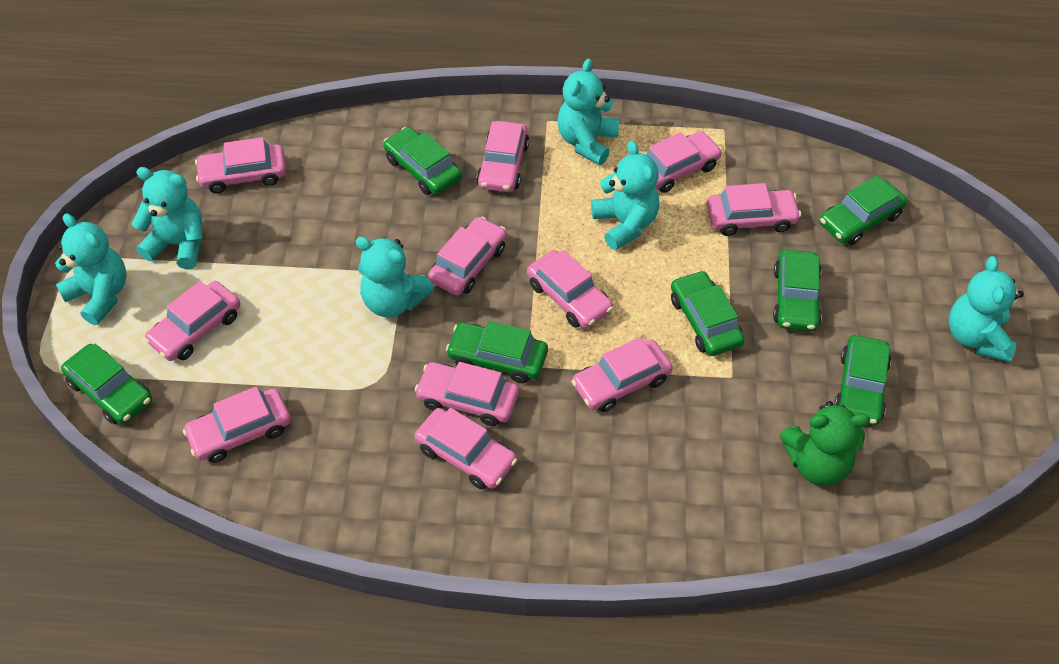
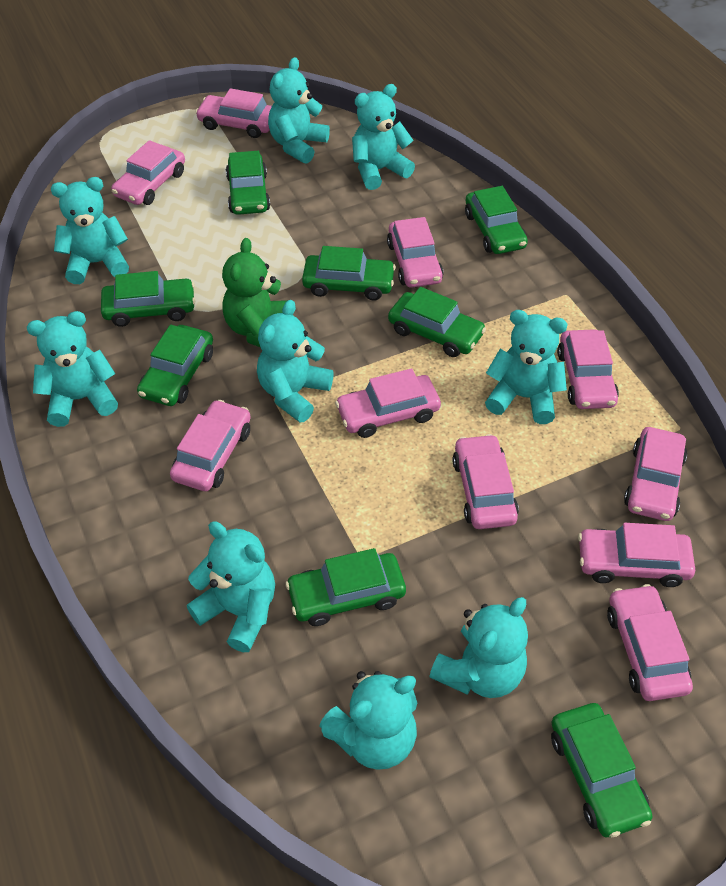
green car: [61,344,152,425] [383,127,462,195] [446,321,548,384] [671,270,745,356] [773,250,822,331] [819,176,907,245] [834,335,891,425] = 7 -> [101,271,195,327] [137,325,213,406] [226,151,270,215] [285,548,406,626] [302,246,396,301] [388,287,486,357] [465,186,528,254] [551,703,652,837] = 8
pink car: [144,281,240,361] [183,386,291,463] [195,137,286,193] [415,362,519,426] [415,408,517,489] [428,217,507,295] [477,121,529,192] [527,250,613,328] [571,337,673,412] [646,131,722,193] [706,183,801,236] = 11 -> [111,140,185,205] [170,400,251,491] [196,88,272,138] [335,368,441,438] [387,217,444,288] [452,434,519,529] [557,329,619,409] [578,523,695,587] [607,584,693,701] [624,427,687,521] = 10
turquoise teddy bear: [55,213,127,325] [132,167,203,269] [356,236,434,317] [557,58,620,165] [591,141,659,250] [949,256,1024,362] = 6 -> [27,311,118,427] [51,177,129,284] [187,521,275,652] [257,300,334,423] [268,57,330,164] [320,671,417,770] [352,84,415,190] [429,597,528,698] [485,310,568,424] = 9

